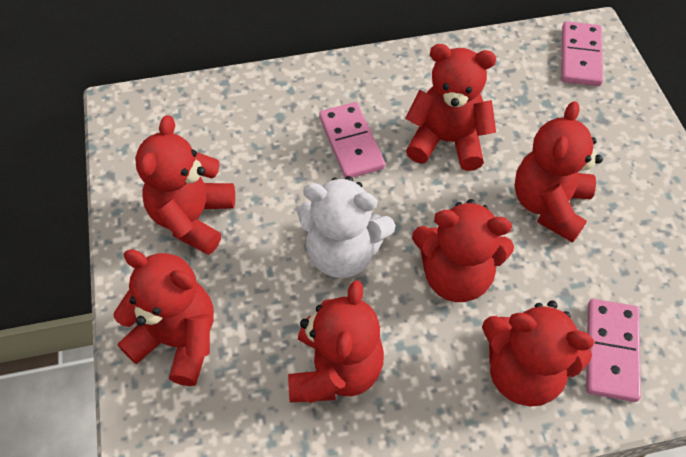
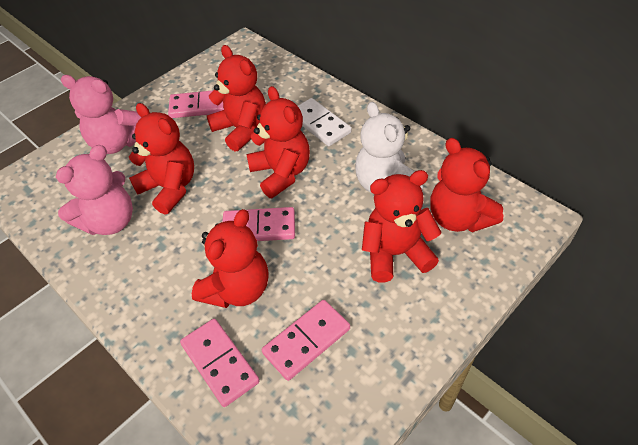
pink domino: [319,102,385,178] [561,21,603,86] [586,299,641,402] = 3 -> [168,90,224,118] [180,319,260,407] [222,207,295,241] [262,300,350,381] = 4
pink teddy bear: none = 0 -> [56,145,133,235] [61,75,142,154] = 2
red teddy bear: [113,249,214,386] [135,115,235,255] [288,280,384,403] [405,44,496,171] [412,199,514,302] [482,301,594,407] [514,101,603,243] = 7 -> [129,103,194,215] [192,209,269,308] [207,45,266,152] [246,86,310,198] [362,170,442,282] [430,138,503,233] = 6
white domino: none = 0 -> [298,98,352,146] = 1

